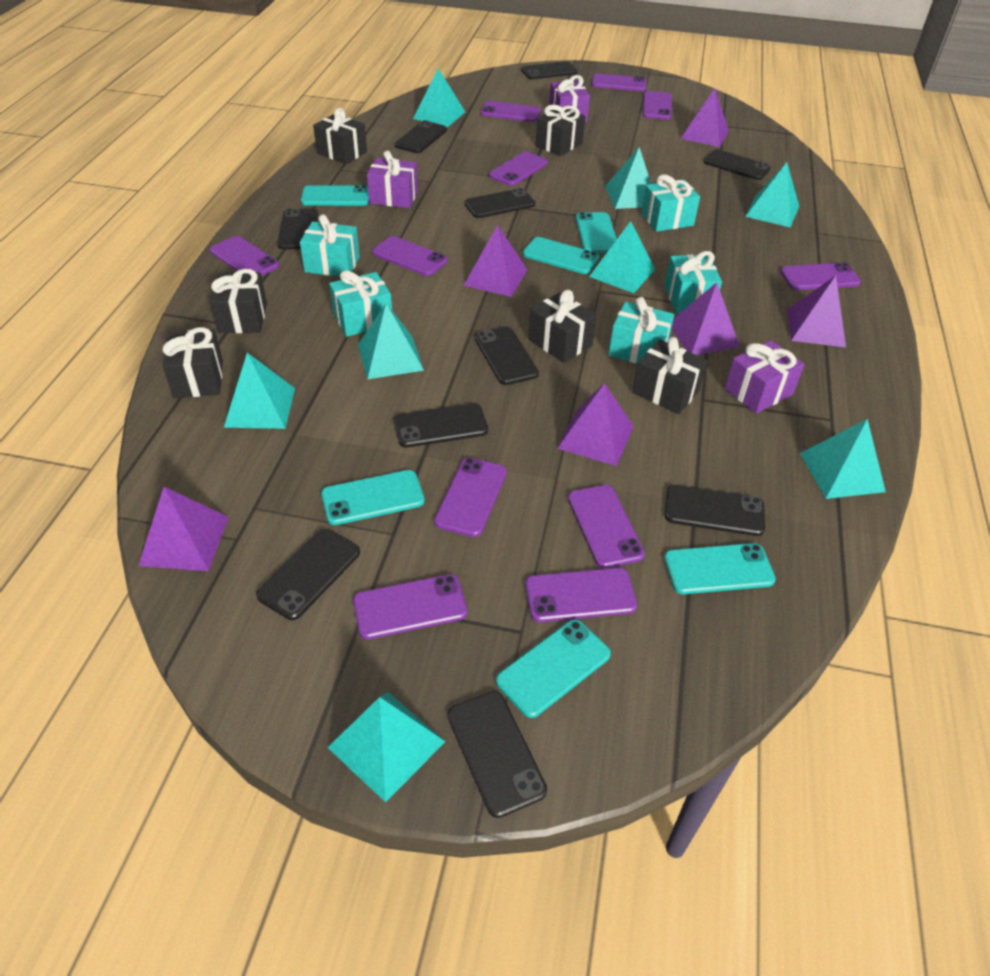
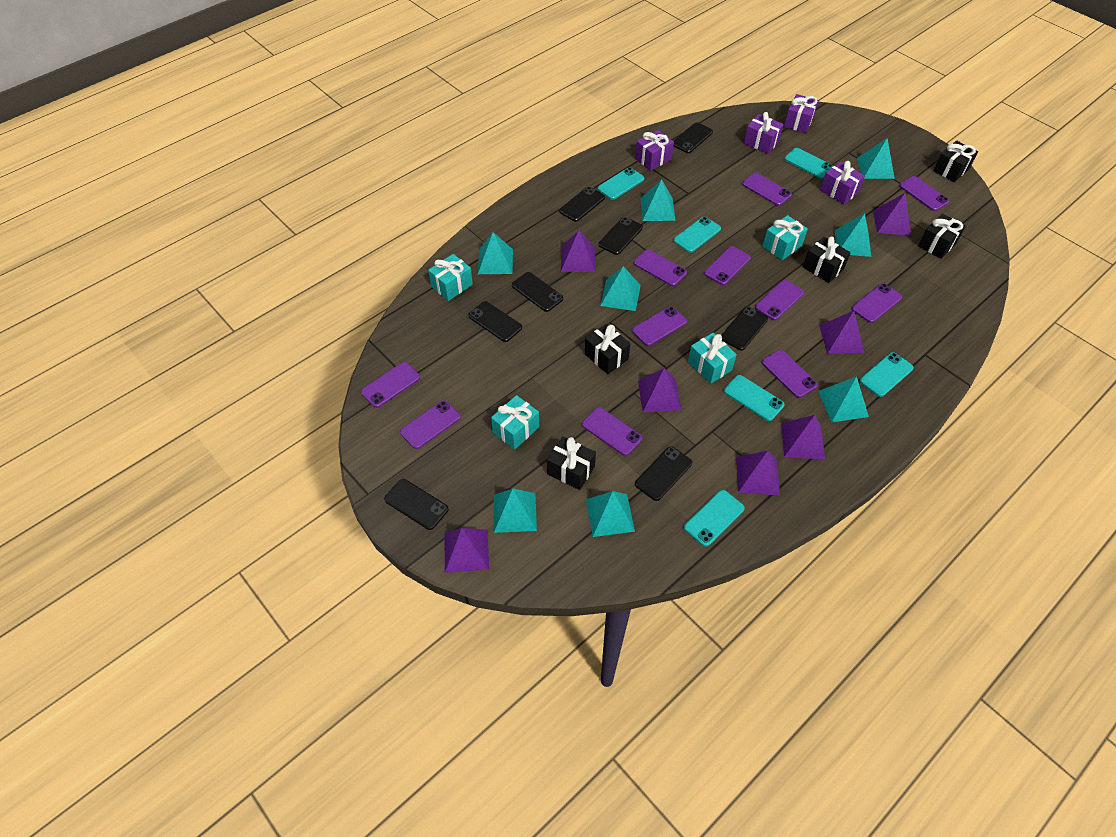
black gift: [162,327,223,398] [210,269,267,333] [313,108,367,164] [528,290,597,363] [536,105,586,156] [632,337,708,414] = 6 -> [547,436,596,490] [585,324,630,374] [803,237,851,283] [918,214,966,259] [933,140,978,182] = 5
black phone: [256,529,360,620] [277,208,318,249] [394,120,447,153] [394,403,488,448] [448,691,547,818] [464,188,535,218] [475,327,539,385] [521,61,578,79] [665,485,765,536] [704,149,771,180] = 10 -> [384,479,448,530] [468,301,522,342] [512,272,563,312] [559,187,605,222] [598,217,643,255] [635,446,692,501] [674,122,713,153] [721,306,768,350] = 8
purple gift: [367,150,418,208] [549,75,590,123] [724,340,804,414] = 3 -> [635,130,674,171] [744,112,784,154] [784,94,819,133] [820,161,865,204] = 4
purple pyramid: [138,487,229,571] [463,225,527,297] [557,383,634,466] [671,282,740,355] [681,88,729,147] [787,275,846,347] = 6 -> [444,528,489,573] [561,230,595,272] [638,368,682,412] [736,451,780,495] [781,415,825,459] [819,311,864,354] [873,193,911,235] = 7
turquoise gift: [300,214,360,277] [329,270,392,337] [608,297,674,364] [641,174,700,232] [664,251,722,313] = 5 -> [428,254,473,301] [491,395,539,450] [688,333,737,384] [762,215,808,260] = 4

